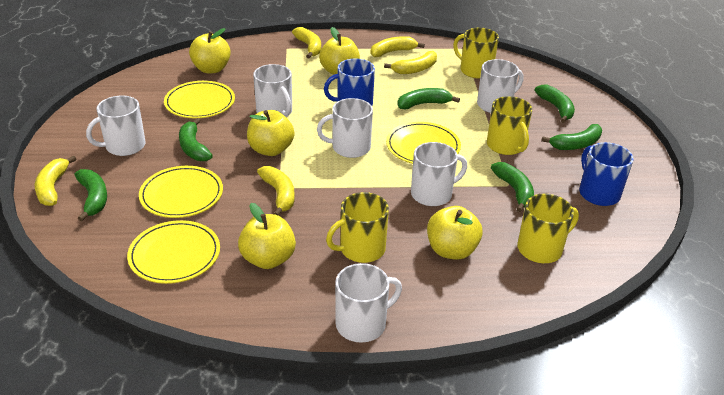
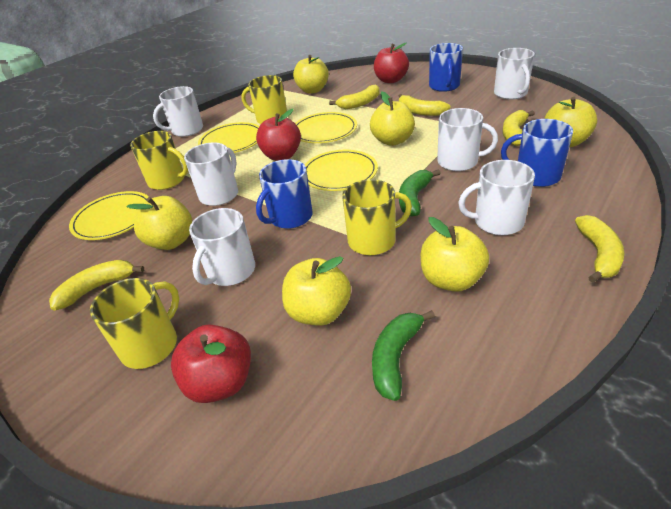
blue mug: [324,59,375,106] [579,142,634,206] = 2 -> [256,159,313,229] [429,43,463,92] [501,119,573,187] = 3
green banana: [75,169,107,221] [179,118,213,161] [397,88,460,109] [491,162,534,212] [535,85,575,123] [541,124,602,150] = 6 -> [372,310,435,401] [399,169,441,217] = 2
red apple: none = 0 -> [171,324,251,403] [256,109,301,161] [374,42,409,83] = 3
yellow apple: [189,28,231,74] [238,203,296,269] [247,110,294,156] [319,27,360,75] [427,206,483,260] = 5 -> [127,196,193,250] [282,256,351,326] [293,55,329,94] [370,92,415,146] [421,217,489,292] [544,97,597,147] = 6

